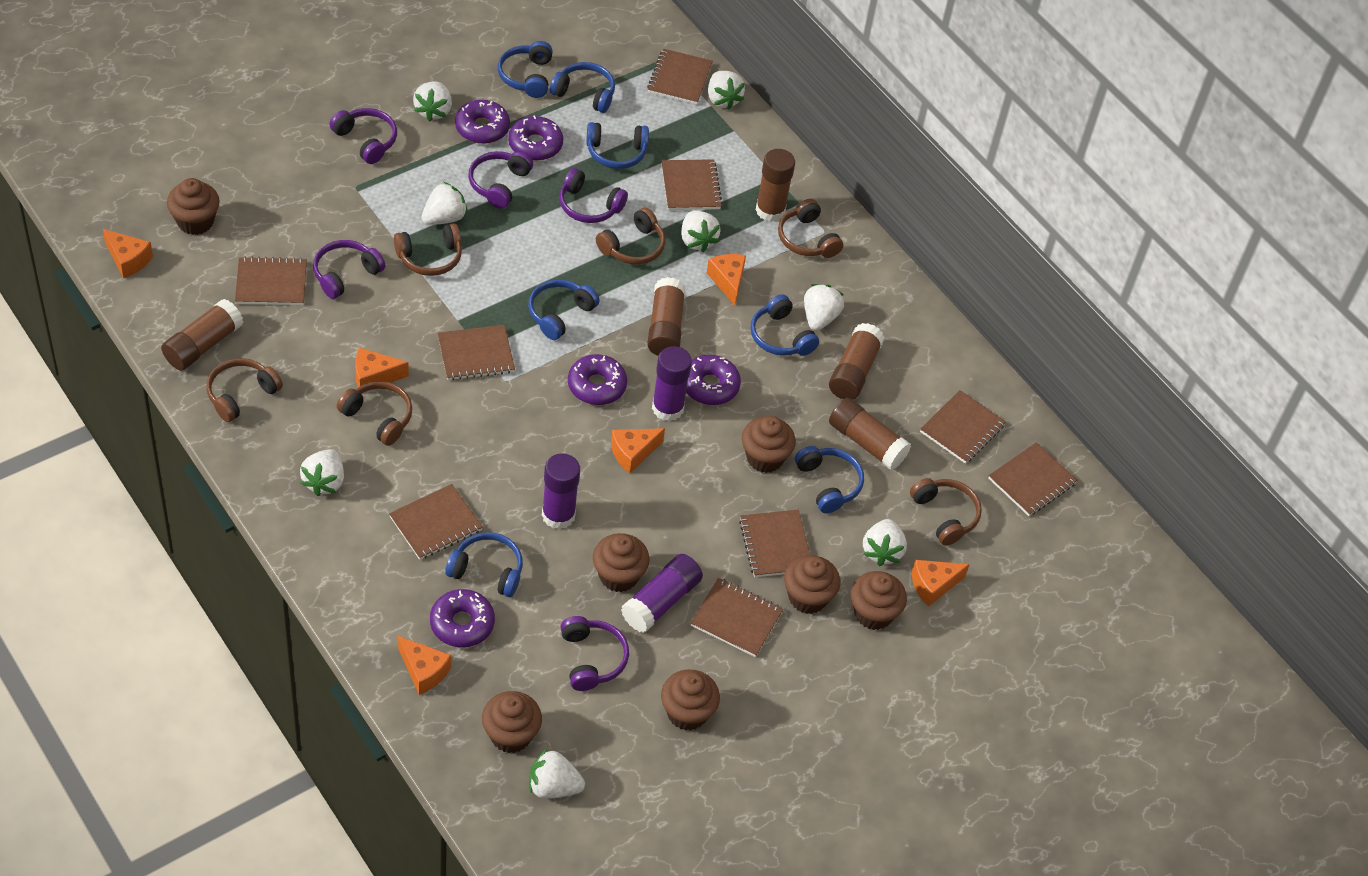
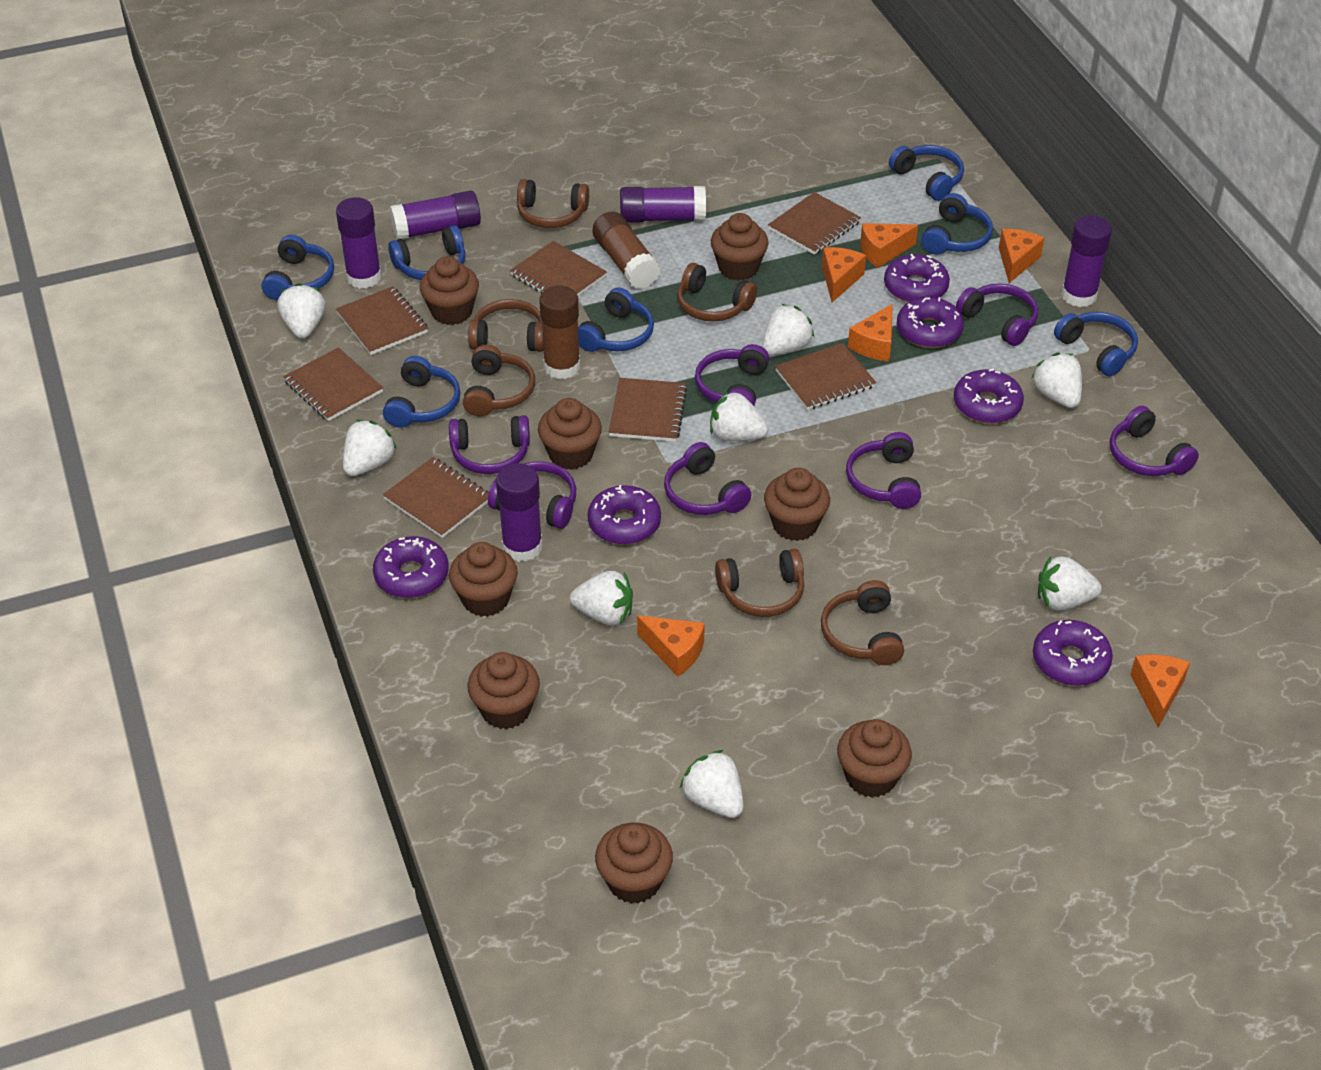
brown cupcake: [167,178,220,235] [482,691,542,753] [593,533,650,592] [661,669,720,731] [742,416,796,473] [784,555,840,614] [851,571,907,630] = 7 -> [420,256,479,325] [449,542,518,617] [467,652,540,729] [538,398,602,470] [595,823,673,904] [711,213,768,281] [764,468,830,541] [837,719,912,798] = 8
brown glue stick: [161,299,243,371] [647,277,686,356] [756,149,795,222] [829,323,884,400] [829,398,911,470] = 5 -> [539,285,580,379] [592,212,661,289] = 2
brown notebook: [235,256,307,305] [389,484,483,560] [438,325,515,380] [647,49,713,104] [661,159,723,210] [691,578,783,657] [739,510,810,577] [920,390,1006,464] [988,442,1078,516] = 9 -> [283,347,383,421] [336,286,428,355] [383,457,489,538] [510,241,607,296] [609,378,687,442] [768,192,861,255] [775,343,876,410] = 7
purple donut: [430,589,495,647] [455,100,510,144] [508,115,563,161] [568,354,627,405] [686,355,741,405] = 5 -> [373,536,449,598] [588,485,661,545] [884,254,950,302] [897,297,964,348] [954,369,1024,424] [1033,620,1113,686] = 6
purple glue stick: [542,453,580,529] [621,554,703,633] [652,346,692,421] = 3 -> [336,197,382,289] [390,190,481,240] [496,463,542,562] [620,186,706,223] [1061,215,1112,307] = 5
purple headphones: [313,240,385,299] [329,108,397,164] [468,151,533,209] [559,168,628,223] [560,616,629,691] = 5 -> [449,415,530,474] [488,462,576,529] [664,442,751,515] [695,344,769,406] [846,432,921,509] [956,283,1038,346] [1110,406,1199,476] = 7

